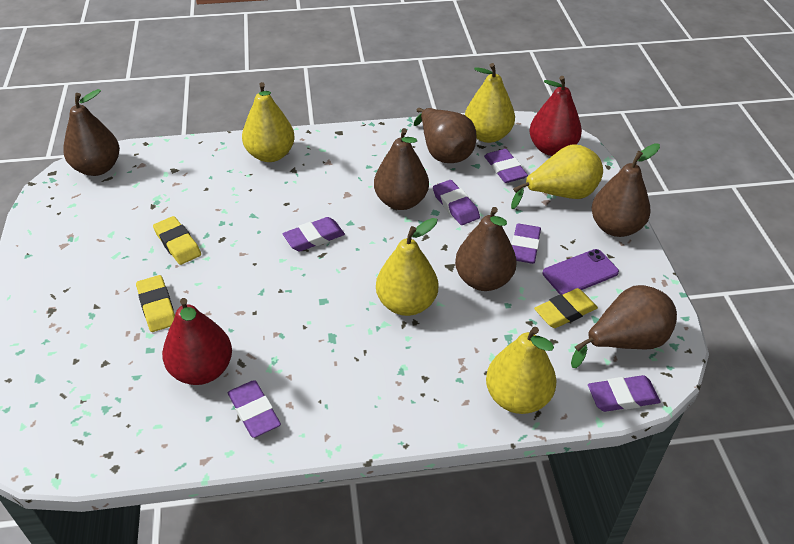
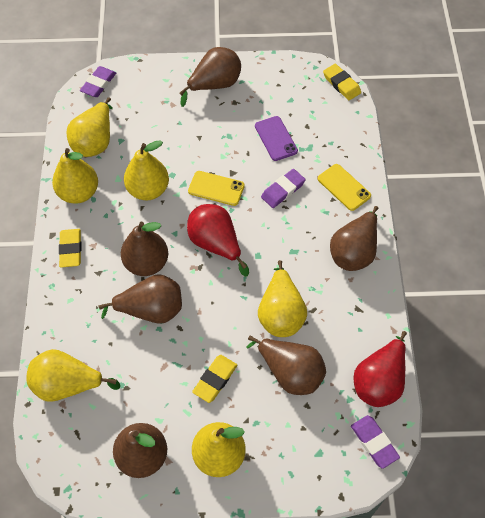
purple eraser: [228,380,281,438] [283,217,345,252] [433,180,480,225] [484,149,528,183] [512,223,541,264] [588,375,661,412] = 6 -> [80,66,116,97] [261,169,306,208] [351,415,400,469] = 3
yellow pear: [242,82,295,162] [376,218,438,316] [465,63,515,143] [486,327,557,414] [511,144,603,209] = 5 -> [27,349,120,402] [52,148,98,204] [66,97,113,157] [124,140,169,200] [192,422,246,477] [258,260,307,337] = 6
yellow phone: none = 0 -> [188,171,245,206] [318,164,371,211] = 2

